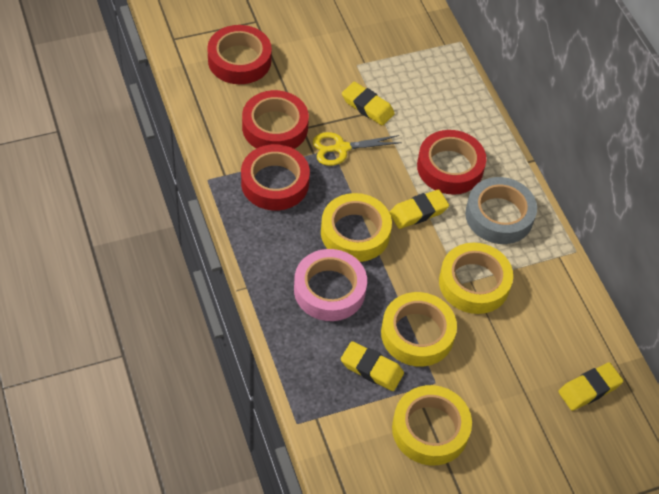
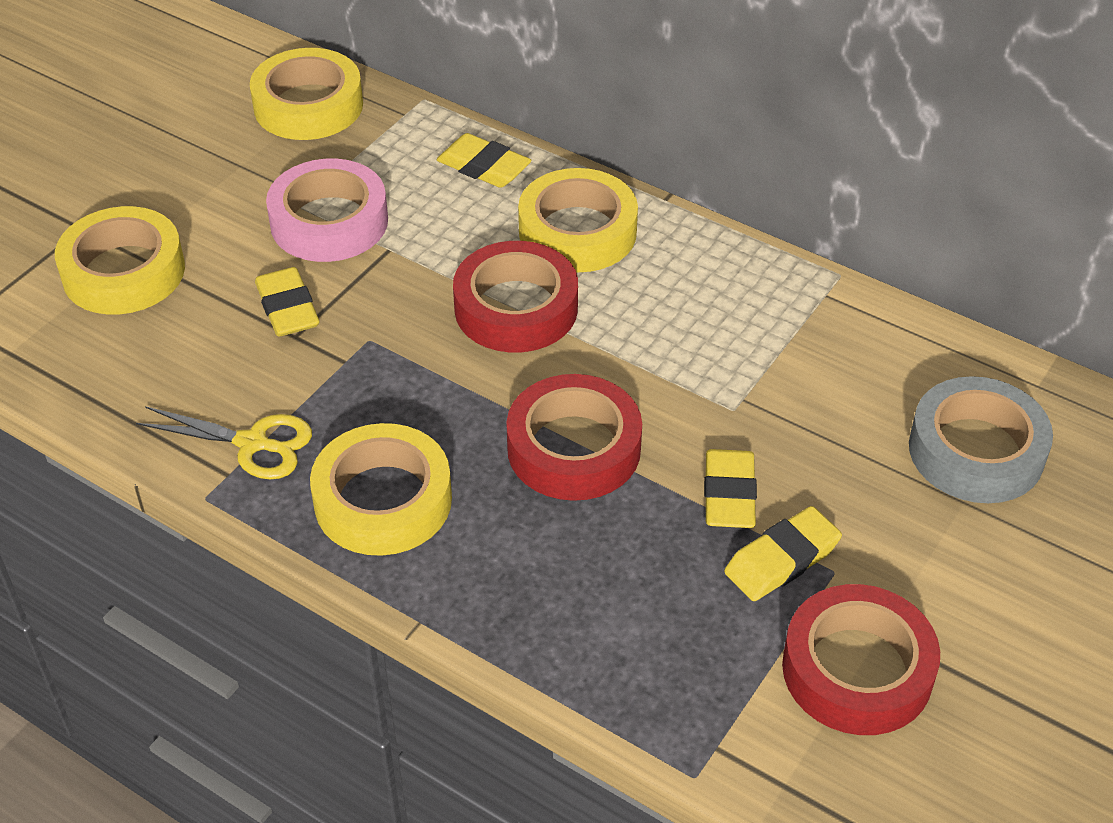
red tape: [207,25,272,84] [241,144,310,211] [242,90,309,149] [417,130,486,195] = 4 -> [453,241,578,352] [506,374,642,501] [782,584,940,735] = 3

